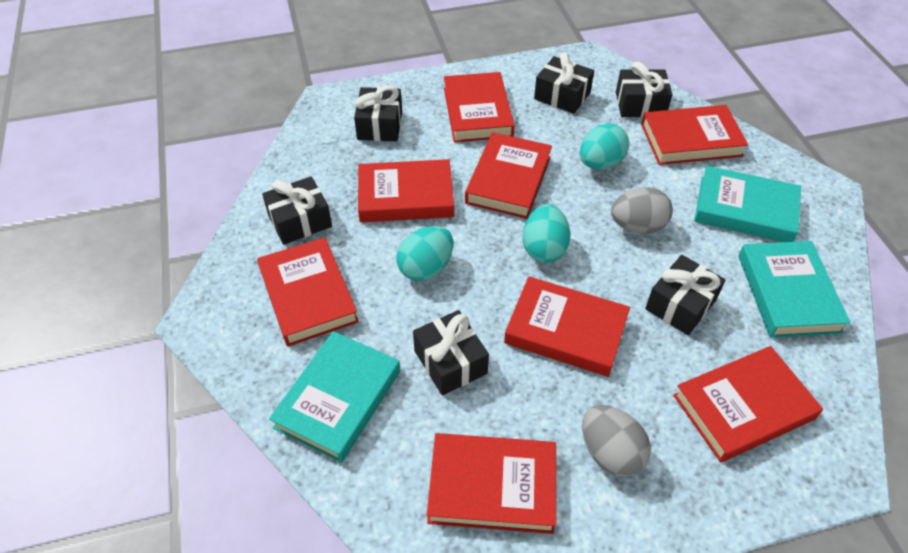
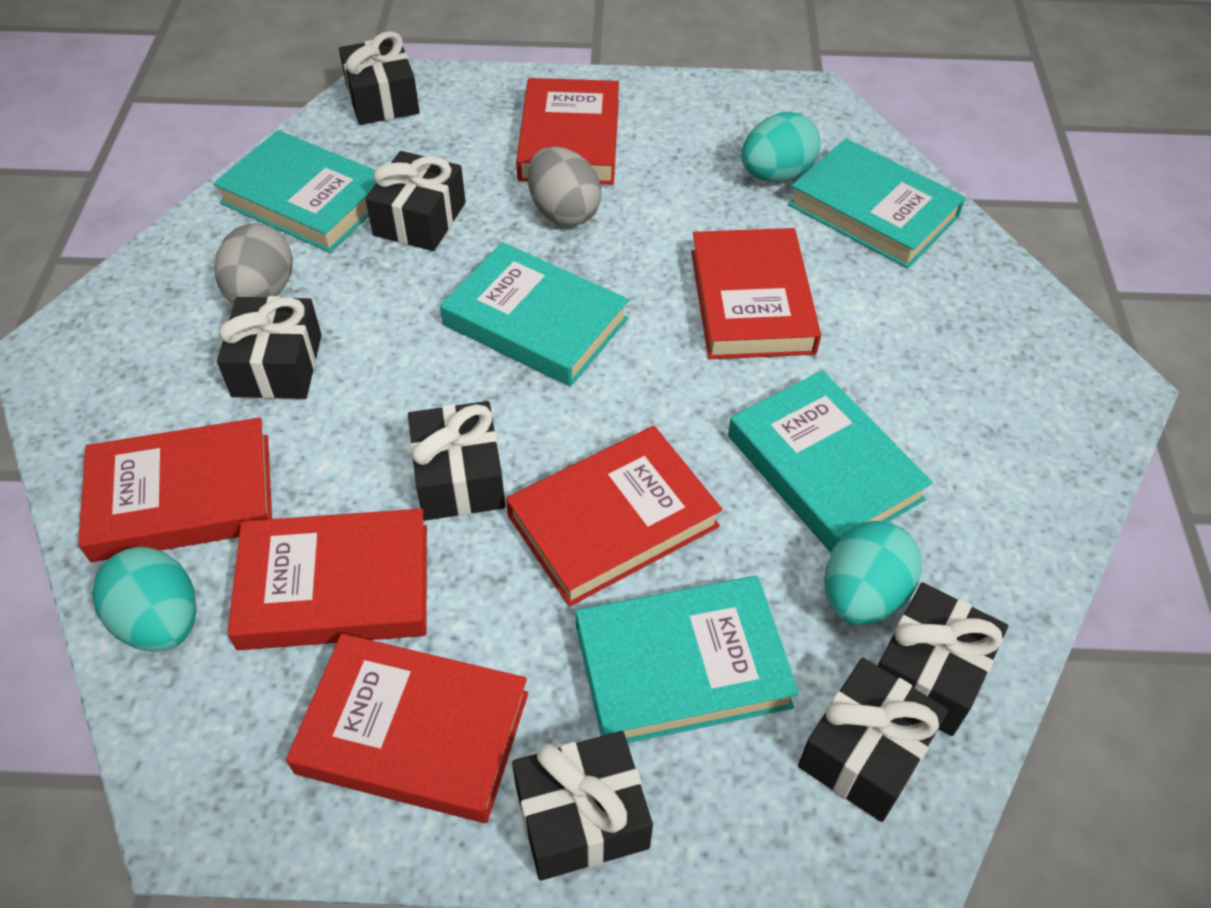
black gift: [262,176,332,245] [354,86,402,141] [413,310,489,396] [534,52,594,114] [616,62,673,117] [645,255,726,335] = 6 -> [217,296,322,399] [339,31,420,125] [365,151,466,251] [408,401,505,521] [512,731,653,881] [798,658,948,822] [878,582,1008,736] = 7
red book: [257,237,359,347] [358,159,454,222] [427,433,556,534] [444,72,515,143] [465,132,552,219] [504,277,630,377] [641,105,748,165] [673,346,823,462] = 8 -> [78,417,272,562] [227,509,427,650] [286,633,528,823] [506,426,722,607] [516,78,619,184] [691,228,821,359] = 6
turquoise book: [269,331,400,463] [694,166,801,242] [738,241,851,338] = 3 -> [213,130,376,253] [440,242,629,387] [576,576,799,743] [728,370,933,553] [788,138,966,268] = 5

